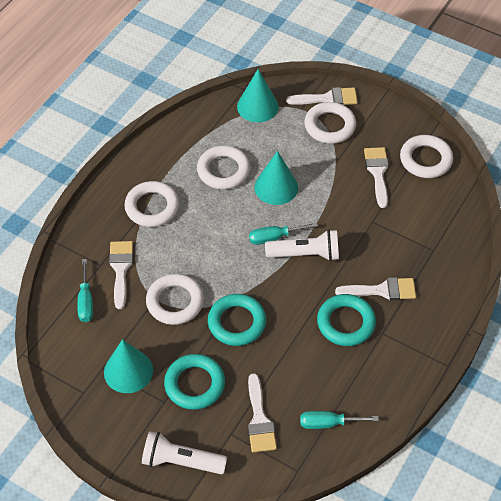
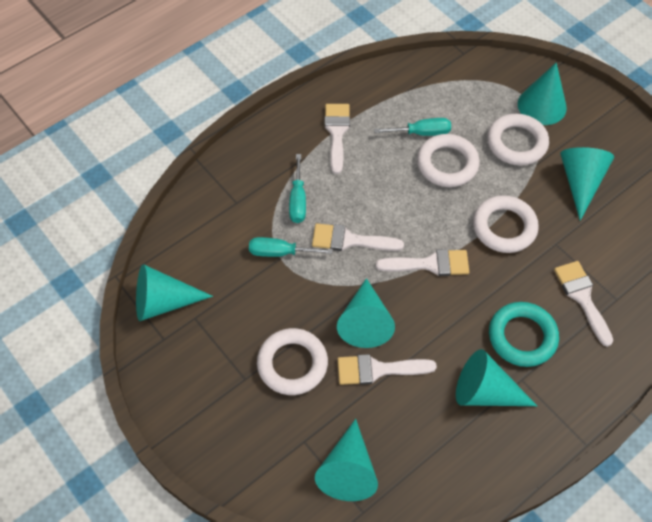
turquoise cone: [104,339,153,393] [237,69,279,122] [254,151,298,205] = 3 -> [136,264,213,321] [315,419,378,501] [337,278,395,348] [456,349,537,406] [518,62,567,125] [560,147,614,221] = 6
turquoise ring: [164,354,225,410] [208,294,266,346] [317,294,376,346] = 3 -> [489,302,559,367] = 1
white flashlight: [142,431,227,474] [265,229,339,261] = 2 -> none = 0
white ring: [124,181,179,227] [146,274,204,325] [197,145,250,190] [304,102,356,144] [400,135,453,178] = 5 -> [257,328,328,395] [417,134,480,187] [473,195,539,253] [487,113,549,166] = 4

